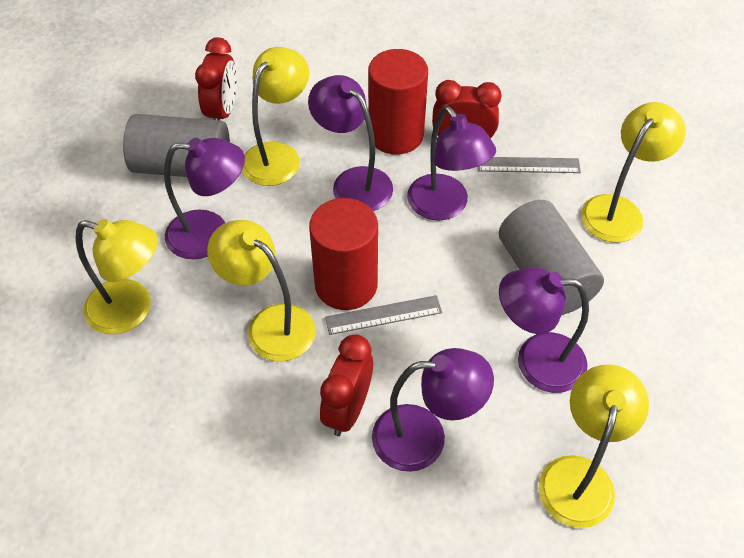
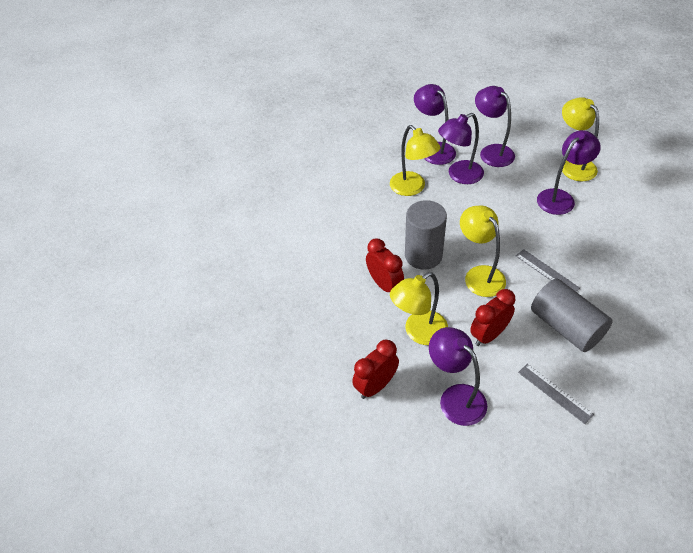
red cylinder: [309,198,378,310] [368,49,428,155] = 2 -> none = 0
yellow lamp: [76,219,158,335] [207,220,316,361] [242,47,309,186] [538,364,649,528] [581,102,686,243] = 5 -> [390,125,441,196] [390,272,448,345] [460,205,506,297] [562,97,599,182] = 4

